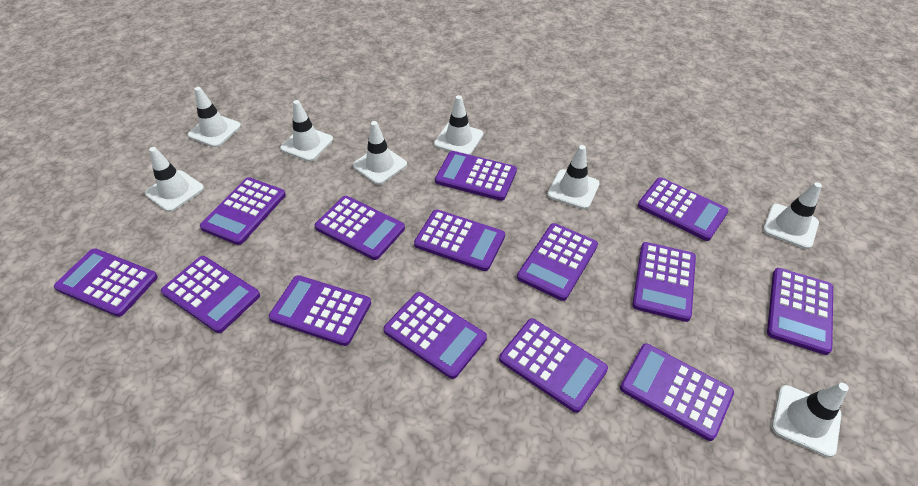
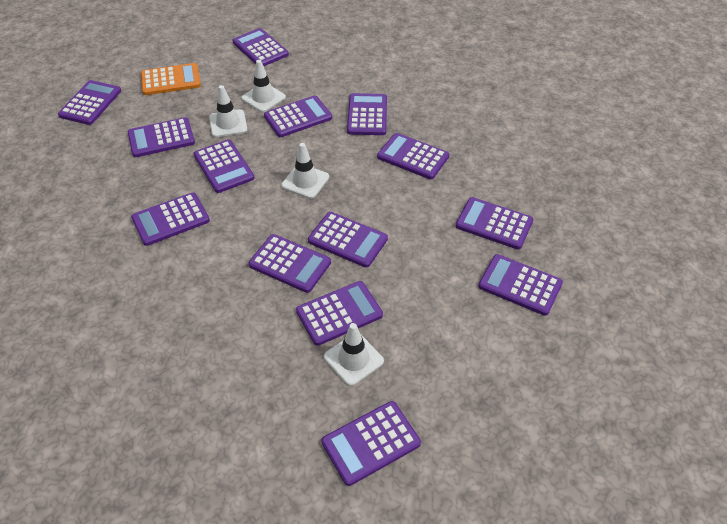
orange calculator: none = 0 -> [141,63,201,95] = 1
white traffic cone: [145,147,204,212] [188,87,241,147] [280,100,333,162] [353,121,407,185] [434,95,483,155] [547,145,600,209] [763,182,822,249] [772,383,849,457] = 8 -> [209,85,248,137] [241,60,286,112] [281,143,329,199] [324,323,384,386] = 4

